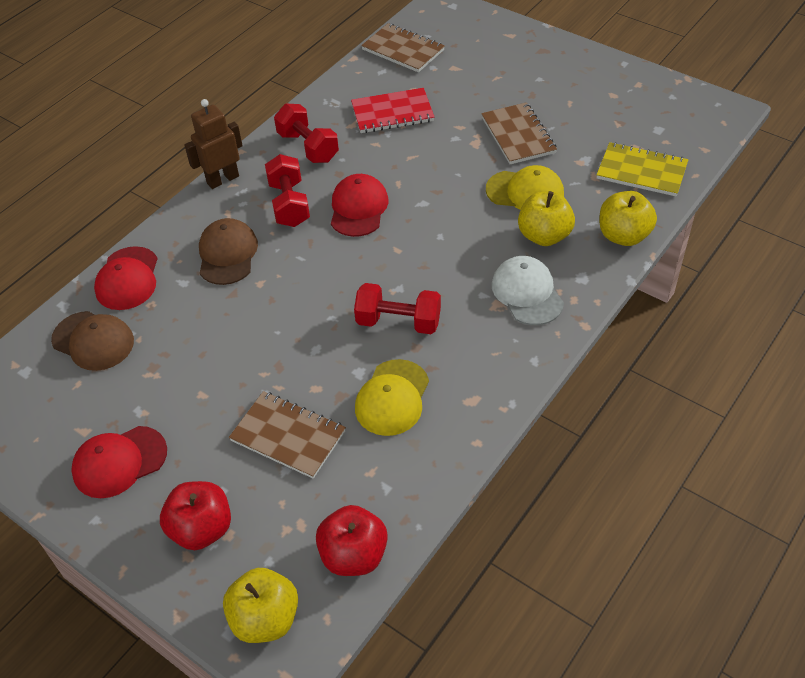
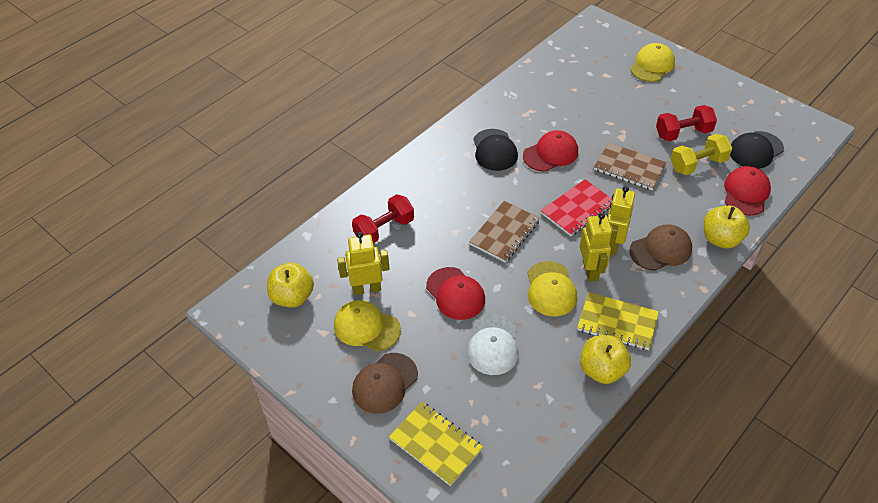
black cap: none = 0 -> [473,129,518,171] [730,131,784,169] = 2
brown notebook: [229,391,346,479] [361,23,445,72] [481,102,557,164] = 3 -> [469,201,540,263] [594,143,667,190] = 2
brown robot: [184,99,243,189] = 1 -> none = 0
red apple: [160,481,231,550] [316,505,388,576] = 2 -> none = 0
red dumbbell: [265,154,310,227] [274,104,339,163] [354,283,441,334] = 3 -> [352,194,414,244] [656,105,717,141] = 2
yellow cap: [355,359,429,436] [486,165,564,210] = 2 -> [334,300,401,351] [527,261,577,316] [630,43,675,82] = 3
yellow dumbbell: none = 0 -> [671,134,732,175] = 1
yellow notebook: [596,142,689,196] = 1 -> [389,402,483,486] [577,292,659,350] = 2
yellow robot: none = 0 -> [337,232,390,295] [580,213,612,282] [607,186,635,255] = 3

